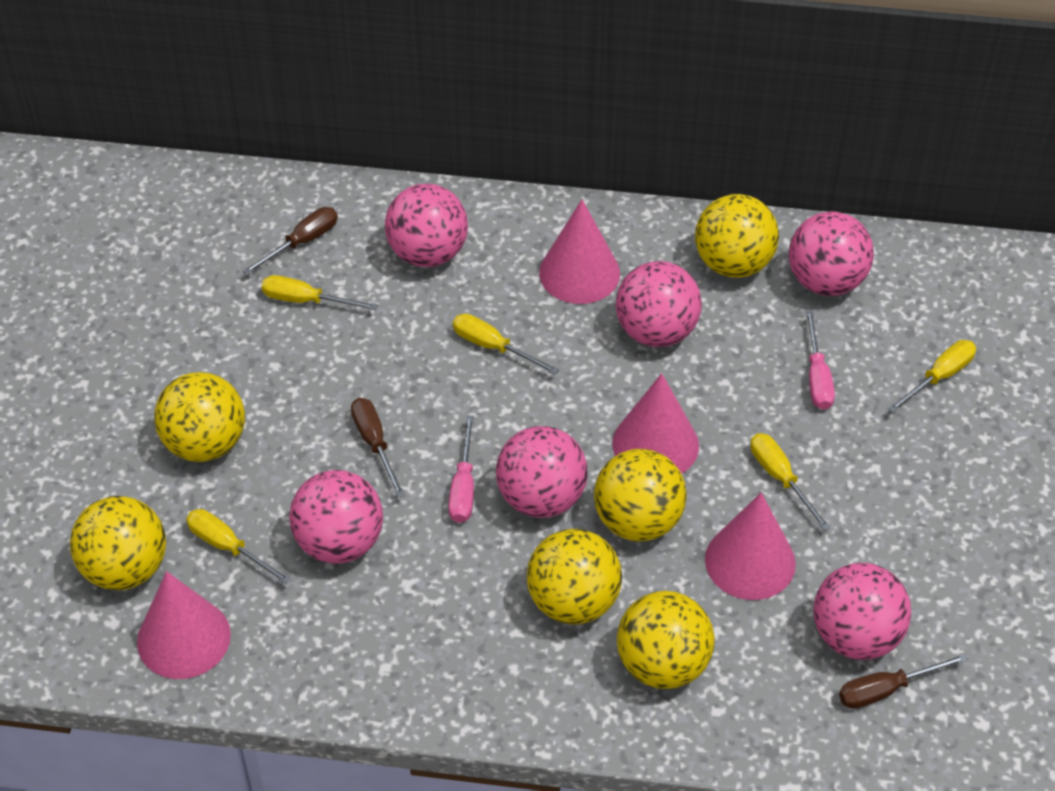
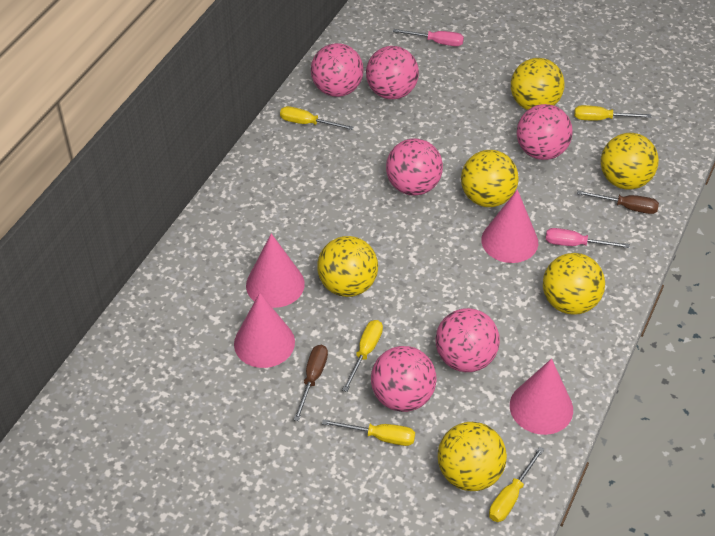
brown screwdriver: [243,207,338,275] [351,398,405,498] [839,653,968,709] = 3 -> [293,345,328,421] [577,190,659,214] = 2

